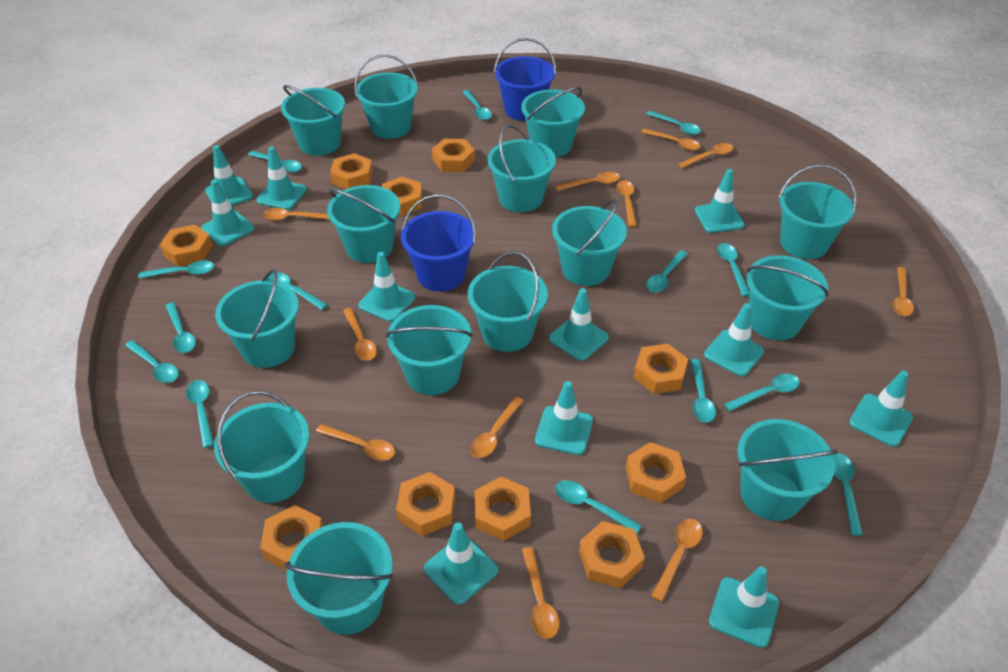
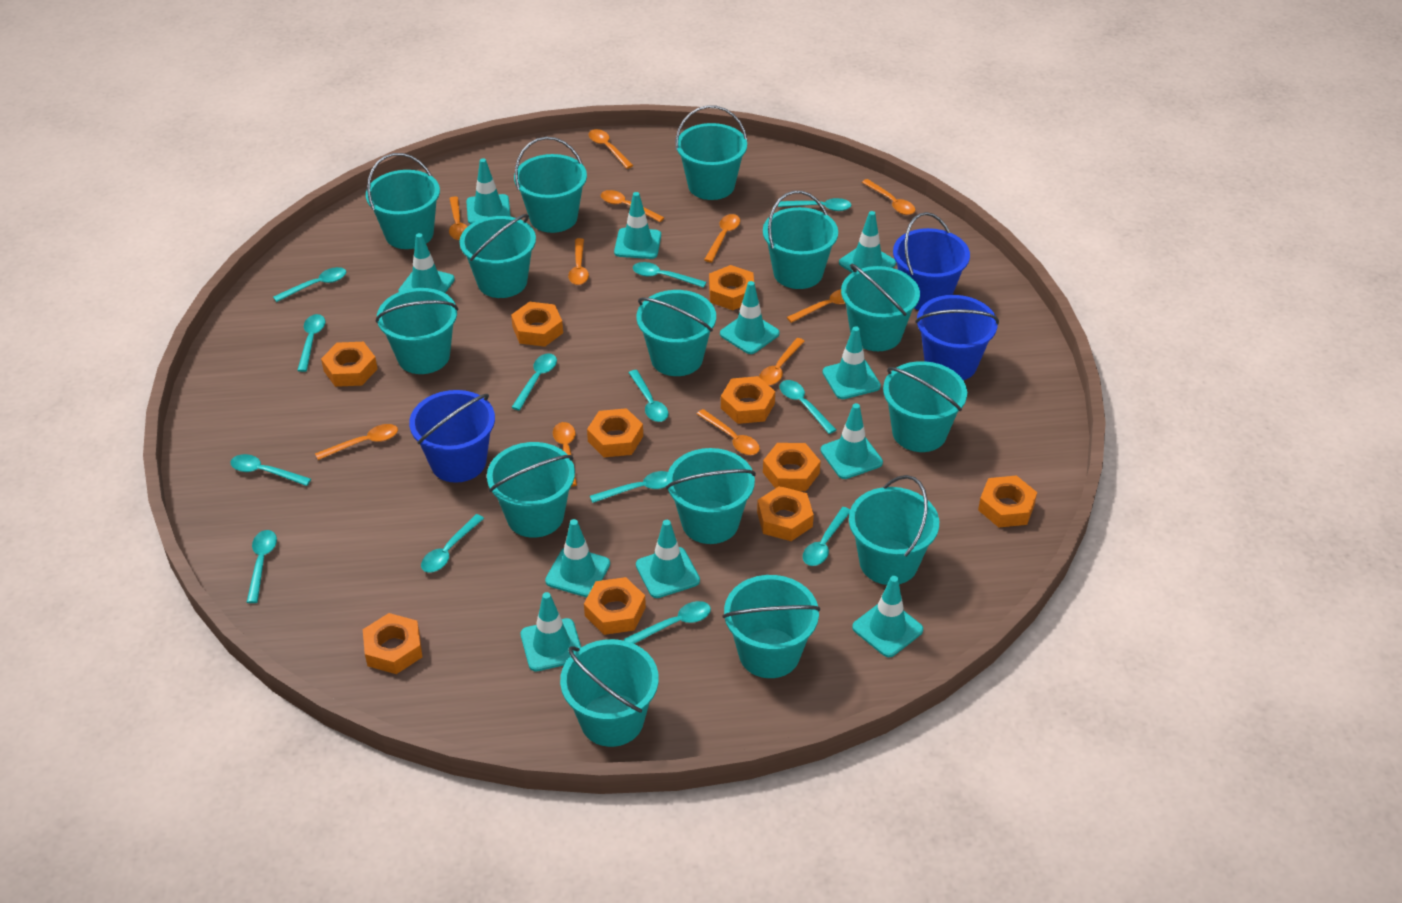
blue bucket: [401,195,476,291] [494,38,556,121] = 2 -> [409,390,495,483] [893,212,970,310] [915,295,999,380] = 3
turquoise spoon: [125,340,179,383] [139,260,214,279] [166,302,196,353] [186,380,214,448] [248,151,302,172] [266,272,328,310] [463,90,492,120] [555,480,642,534] [646,111,701,135] [646,250,688,292] [690,359,716,423] [717,243,749,296] [724,374,800,411] [833,453,863,536] = 14 -> [230,454,311,486] [247,530,277,603] [273,267,346,302] [297,314,325,372] [421,514,484,573] [511,353,557,411] [590,471,668,503] [624,601,711,644] [629,370,668,422] [633,262,706,288] [778,198,851,211] [780,380,836,434] [803,507,850,566] = 13

